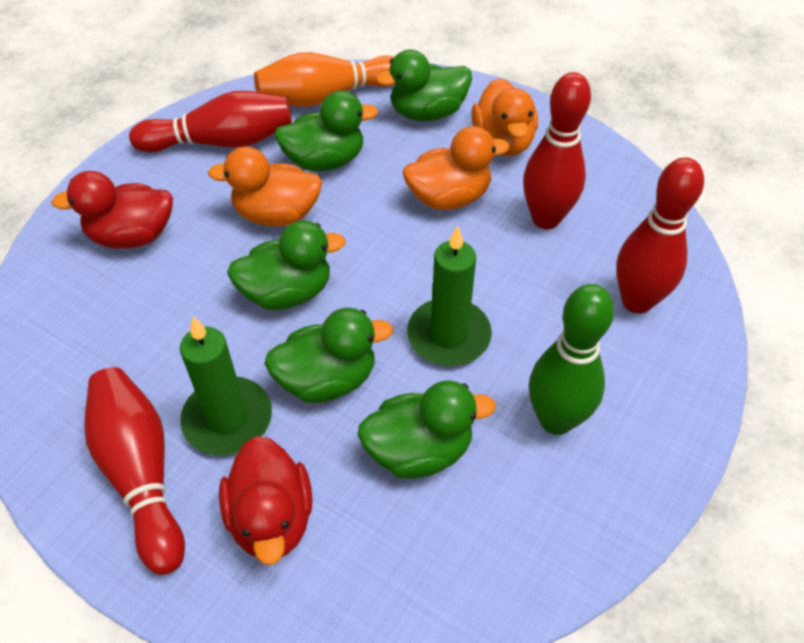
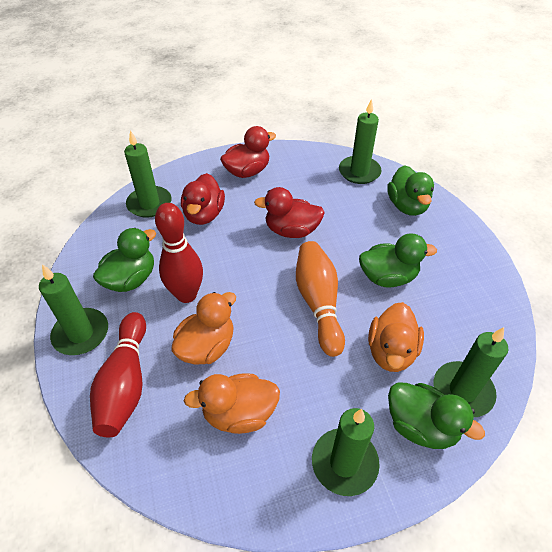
green bowling pin: [529,284,614,435] = 1 -> none = 0
green candle: [180,316,272,455] [407,226,492,366] = 2 -> [39,264,108,355] [124,131,172,218] [312,408,380,496] [339,99,382,184] [433,327,508,417] = 5
green duck: [227,221,346,310] [264,308,393,403] [274,91,378,171] [357,381,496,479] [376,49,472,121] = 5 -> [93,228,156,292] [359,233,437,287] [387,165,434,216] [388,382,485,449] = 4
red bowling pin: [84,367,185,575] [129,91,292,153] [523,72,591,229] [616,157,704,314] = 4 -> [90,312,146,437] [155,203,203,303] = 2
red duck: [51,171,173,249] [219,436,313,565] = 2 -> [181,173,225,225] [220,126,276,178] [254,187,325,238] = 3

